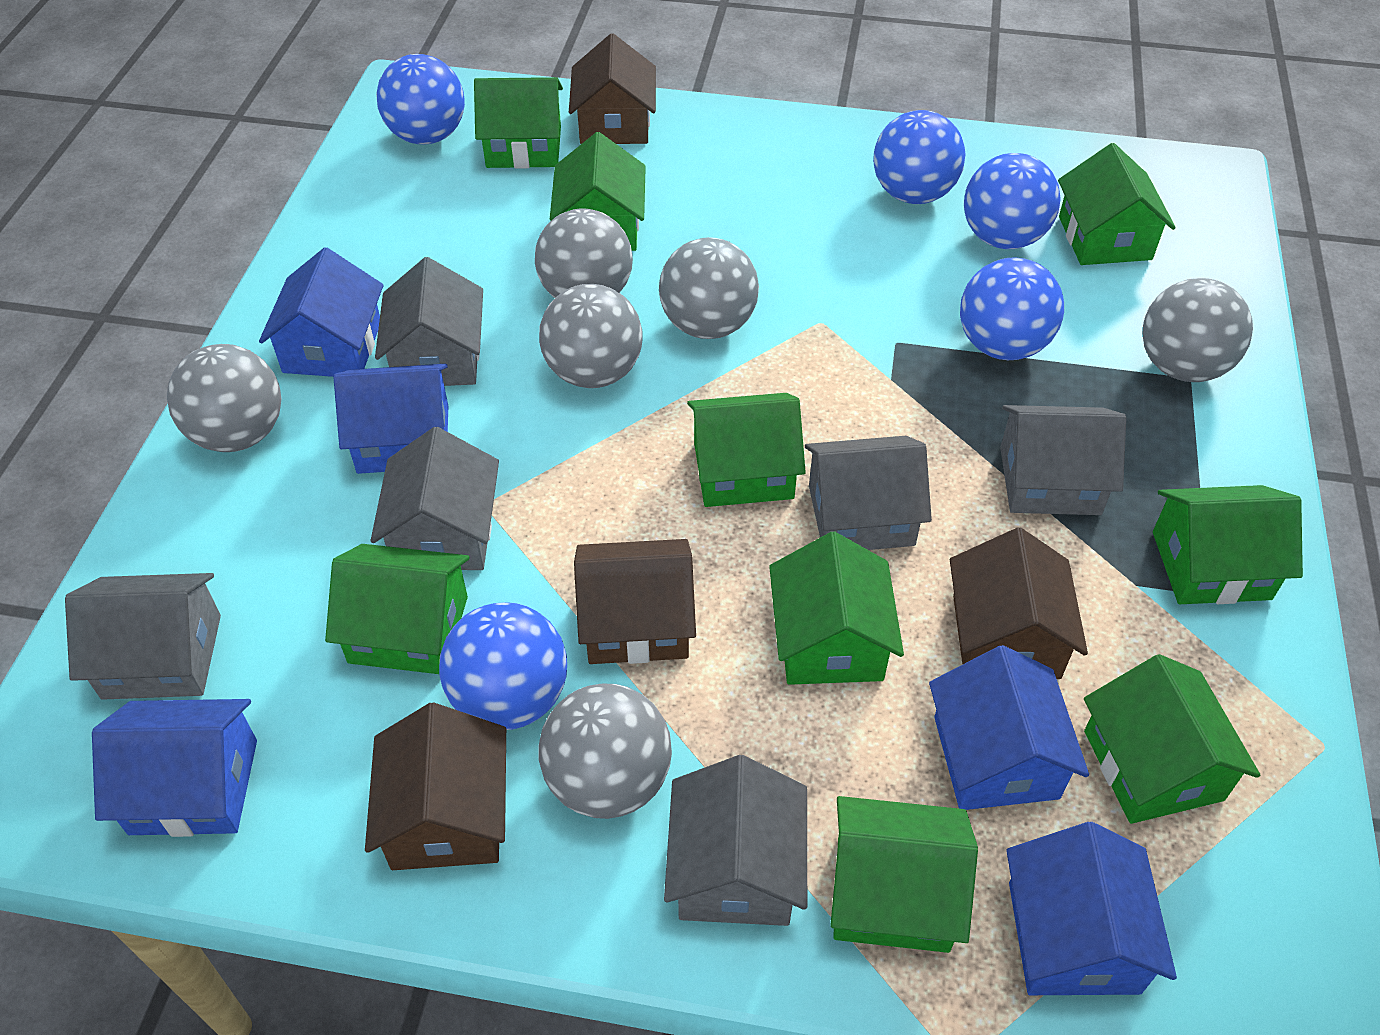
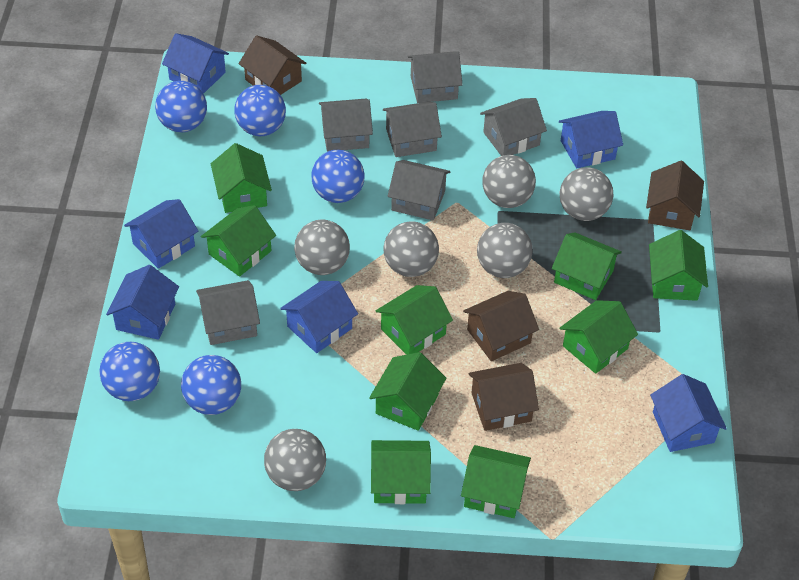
blue house: [92,699,257,837] [259,247,384,377] [333,364,448,474] [929,645,1089,810] [1006,822,1177,995] = 5 -> [106,265,179,340] [124,199,198,269] [162,33,229,94] [280,281,358,353] [559,111,623,168] [650,374,727,452] = 6

